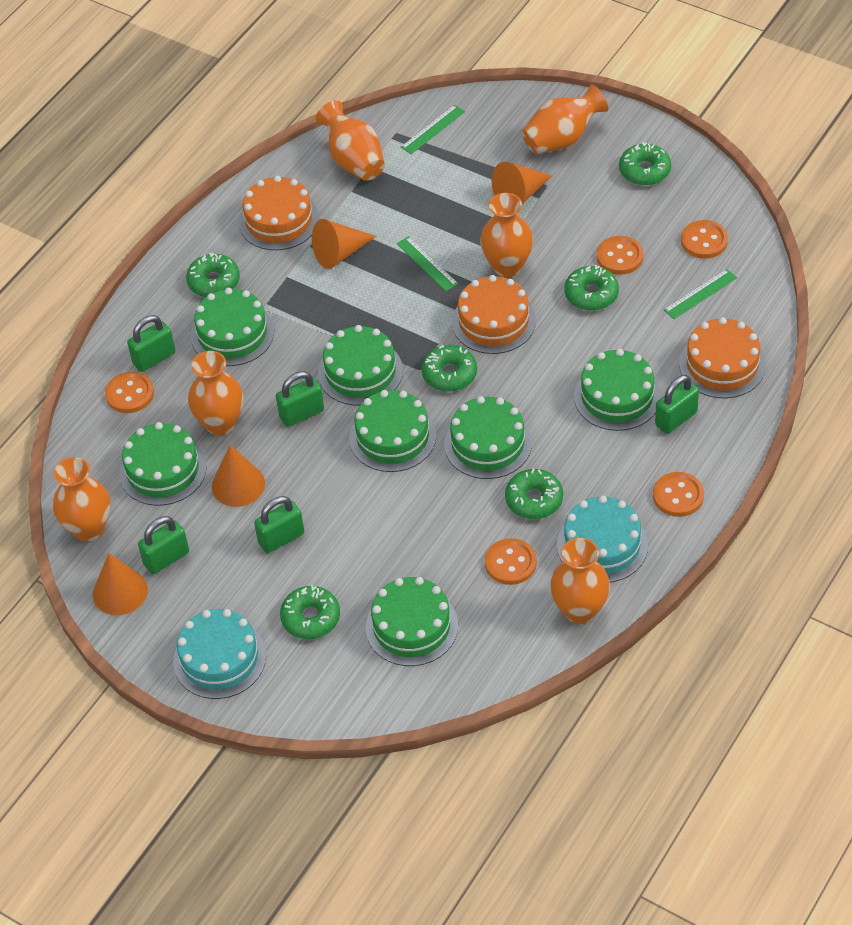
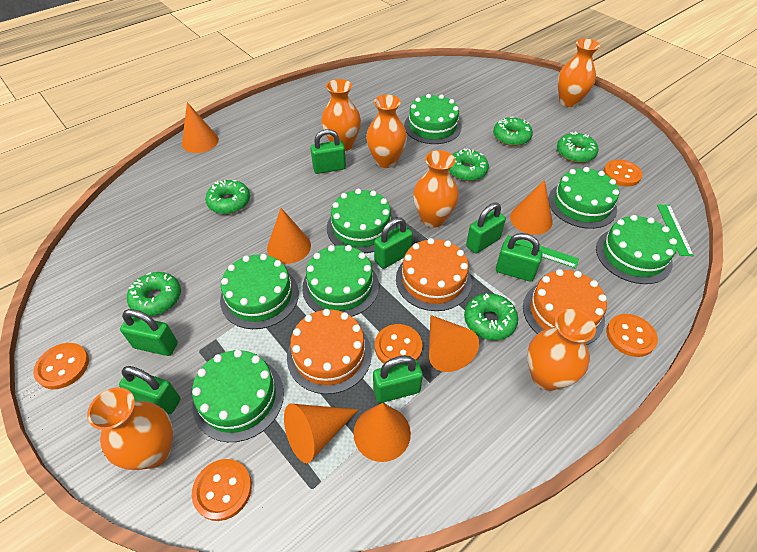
green padlock: [127,315,175,372] [138,516,189,574] [254,496,304,553] [276,371,324,427] [655,375,699,434] = 5 -> [119,366,180,414] [120,309,178,356] [311,129,346,174] [373,356,423,403] [374,217,413,269] [466,203,506,254] [496,233,543,282] = 7
green ruler: [397,236,458,291] [401,105,465,154] [664,269,737,319] = 3 -> [505,235,579,269] [657,205,694,256] = 2
orange cone: [93,553,148,615] [212,445,265,507] [312,219,377,269] [492,162,552,204] = 4 -> [182,102,219,153] [267,208,311,264] [284,404,359,463] [353,403,411,462] [429,315,479,372] [510,180,553,235] = 6
turquoise cake: [173,609,266,699] [557,495,648,582] = 2 -> none = 0

